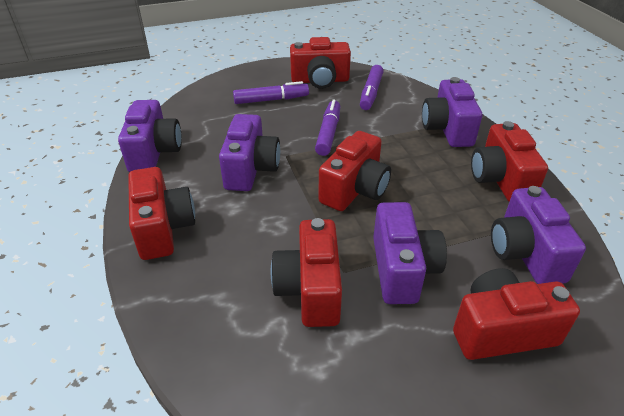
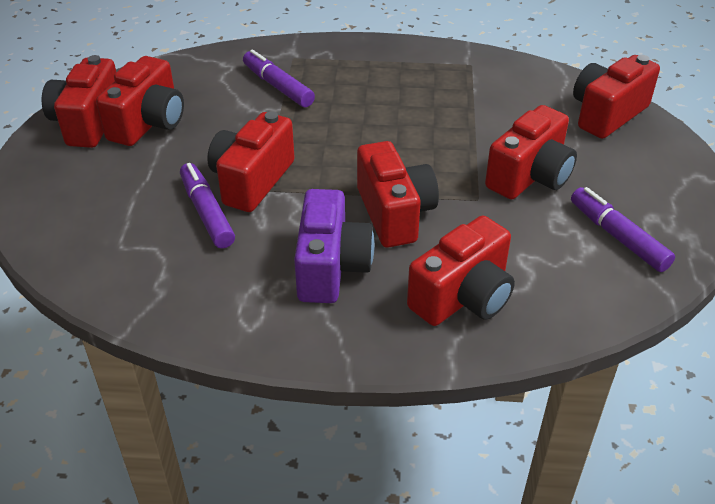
purple camera: [118,100,182,172] [219,114,280,191] [373,202,447,304] [422,77,482,147] [491,186,586,284] = 5 -> [294,189,375,303] = 1
red camera: [128,167,195,260] [271,218,342,327] [290,37,351,89] [318,131,391,211] [453,268,580,360] [471,121,548,202] = 6 -> [42,55,116,148] [96,56,184,146] [207,112,295,212] [357,141,439,248] [407,215,515,326] [485,105,577,199] [573,55,660,139] = 7

